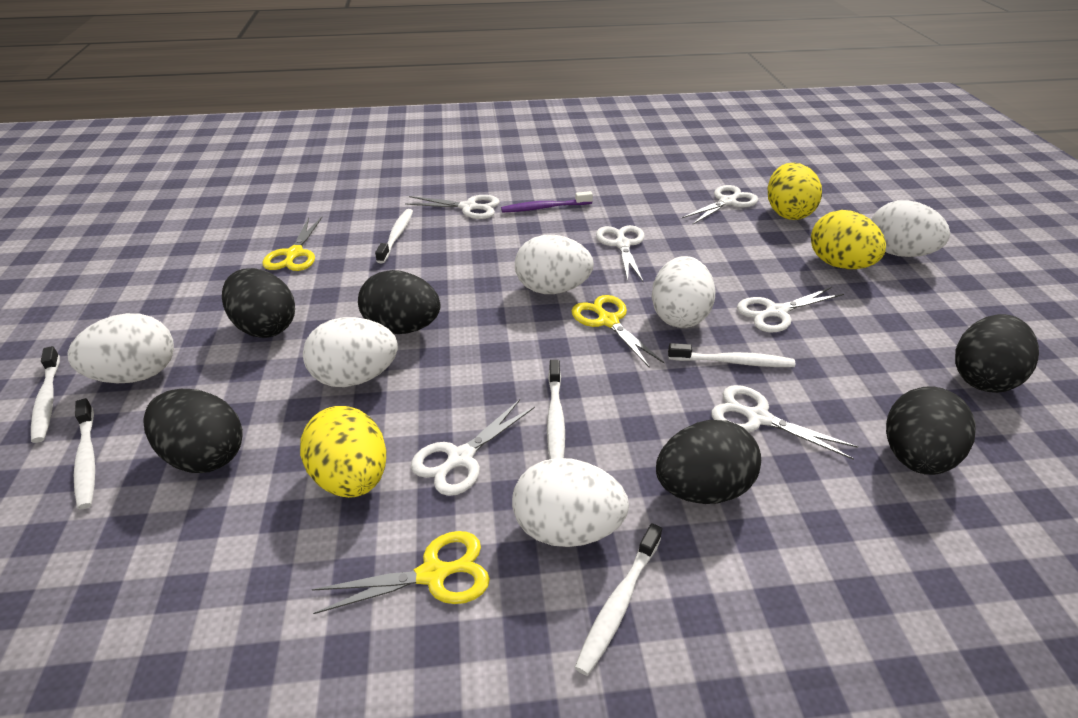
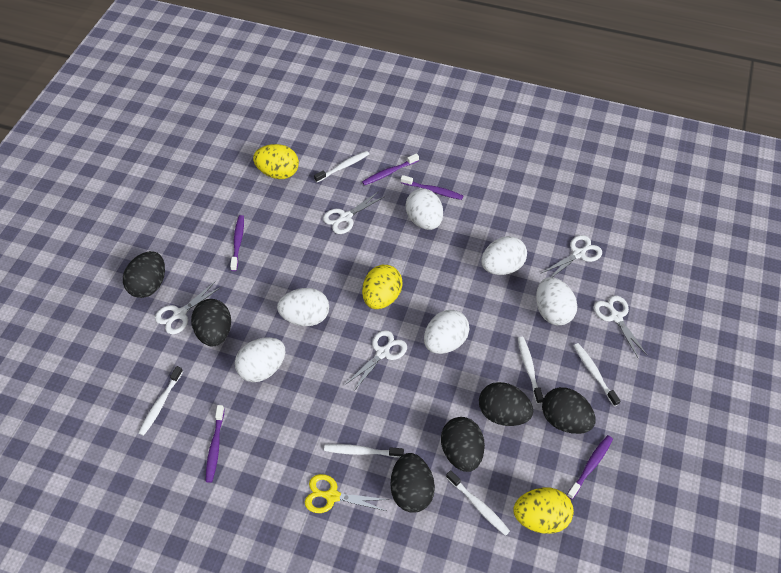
purple toothbrush: [501,191,593,213] = 1 -> [206,405,225,483] [230,215,244,271] [362,153,419,185] [401,175,463,200] [567,435,613,499] = 5
white scissors: [405,195,500,219] [411,399,535,496] [596,225,644,282] [682,185,758,225] [711,385,858,460] [737,287,844,332] = 6 -> [155,281,221,334] [323,191,384,234] [345,330,407,391] [542,235,602,277] [594,295,647,358] = 5
yellow scissors: [262,217,322,271] [312,531,490,614] [572,295,664,368] = 3 -> [305,474,389,513] = 1

